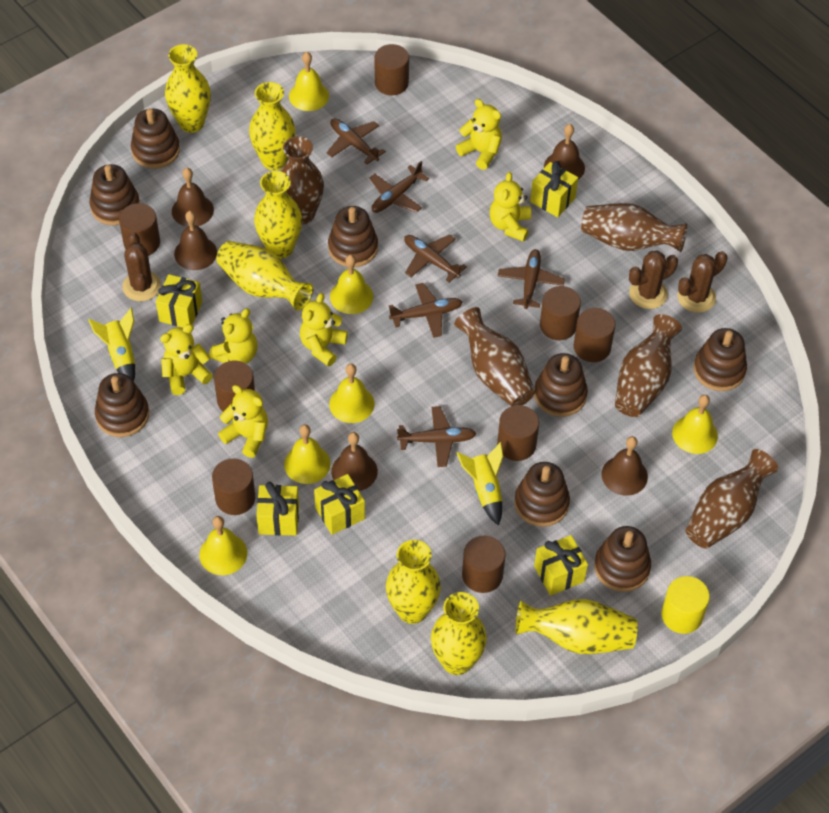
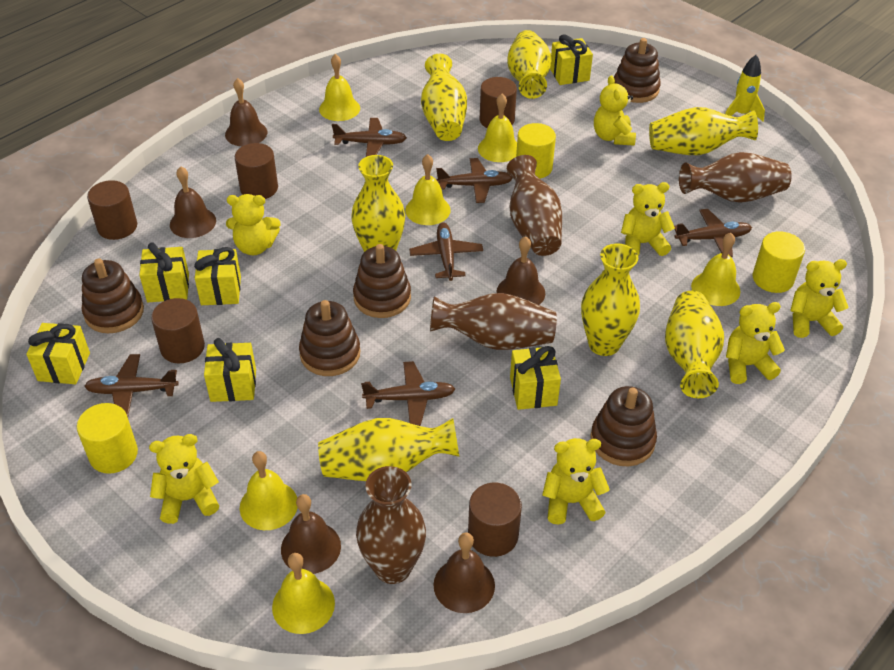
brown cactus: [122,232,161,301] [629,250,678,309] [678,251,728,313] = 3 -> none = 0
brown cylinder: [119,203,160,256] [212,458,255,515] [214,361,255,412] [375,44,409,95] [462,536,505,593] [497,405,539,461] [540,286,581,340] [574,308,615,362] = 8 -> [87,180,137,240] [151,298,205,363] [235,143,278,199] [468,483,522,557] [480,77,517,128] = 5
brown stacking toy: [89,164,140,225] [95,373,149,437] [131,108,180,169] [328,206,378,267] [514,462,570,527] [534,353,588,417] [594,526,651,592] [693,328,747,391] = 8 -> [82,258,144,333] [299,300,360,376] [353,244,411,318] [591,386,657,466] [614,38,661,103] = 5
brown vase: [281,136,324,224] [454,307,535,406] [581,203,687,252] [615,314,682,417] [685,449,778,549] = 5 -> [356,466,426,584] [430,293,557,350] [507,155,562,256] [679,152,792,203] = 4
yellow cylinder: [661,576,710,634] = 1 -> [77,403,138,474] [516,123,556,179] [753,231,805,293] = 3
yellow gift: [156,274,202,328] [256,482,299,536] [314,474,365,535] [530,161,578,217] [534,535,588,596] = 5 -> [26,323,90,384] [139,242,189,302] [194,247,241,305] [204,338,256,402] [510,346,561,410] [550,34,593,85] = 6
yellow rocket: [88,308,135,381] [457,442,503,526] = 2 -> [725,55,765,121] = 1
yellow teddy bear: [160,324,213,395] [209,308,258,364] [218,385,268,458] [300,293,348,367] [456,99,502,170] [490,172,531,242] = 6 -> [149,434,219,524] [226,194,280,255] [542,438,610,525] [594,75,636,146] [621,182,675,256] [726,302,785,384] [790,259,849,338] = 7

